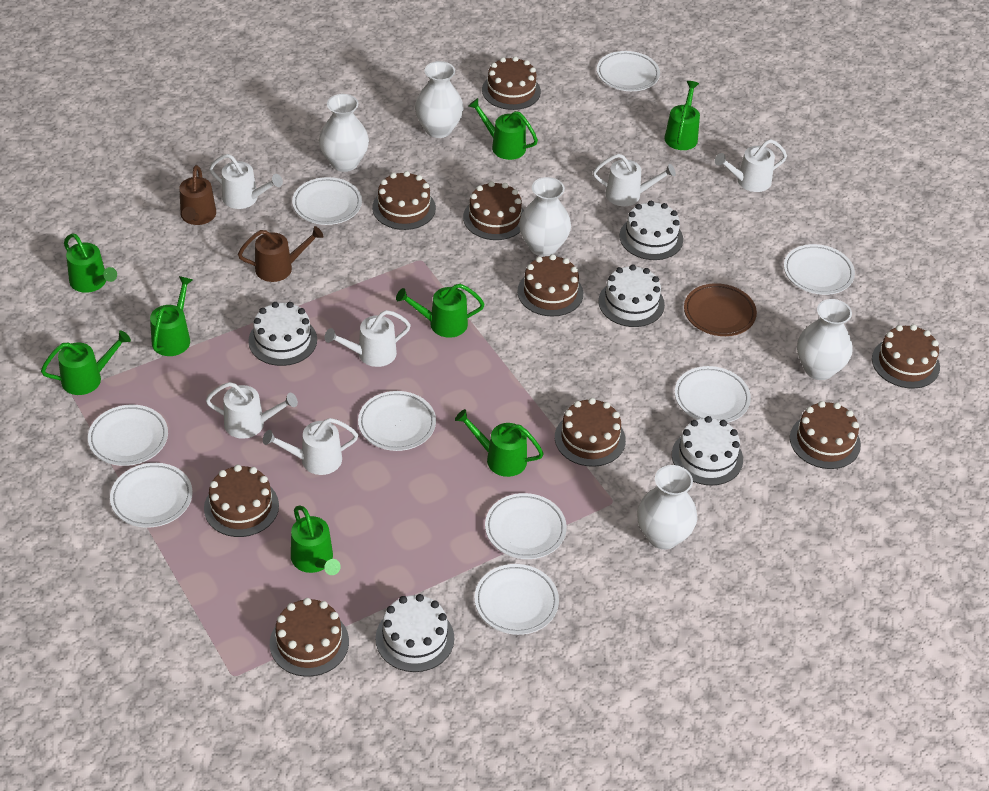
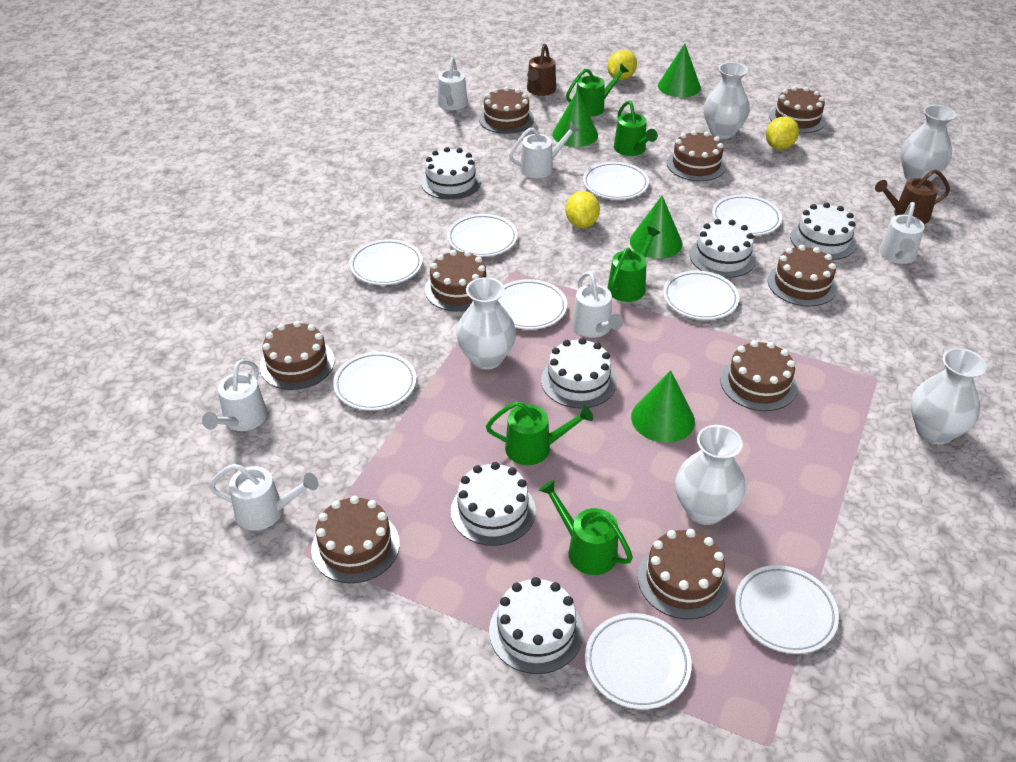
brown plate: [684,283,757,336] = 1 -> none = 0
green cone: none = 0 -> [552,90,598,147] [630,196,683,259] [631,370,695,443] [658,44,701,97] = 4
green watering can: [41,330,131,395] [64,233,117,293] [150,276,193,356] [291,505,341,575] [396,284,485,338] [455,409,544,477] [468,98,538,160] [664,81,700,150] = 8 -> [486,401,593,465] [539,480,633,575] [566,63,629,117] [607,227,660,302] [614,101,658,156] = 5
white cake: [248,302,317,366] [375,594,454,672] [598,265,665,327] [619,201,683,260] [672,416,743,486] = 5 -> [421,147,481,200] [451,462,536,546] [489,577,583,674] [541,338,616,408] [690,219,756,278] [790,202,856,260] = 6
yellow lemon: none = 0 -> [565,191,600,228] [607,50,637,80] [766,116,799,150] = 3

